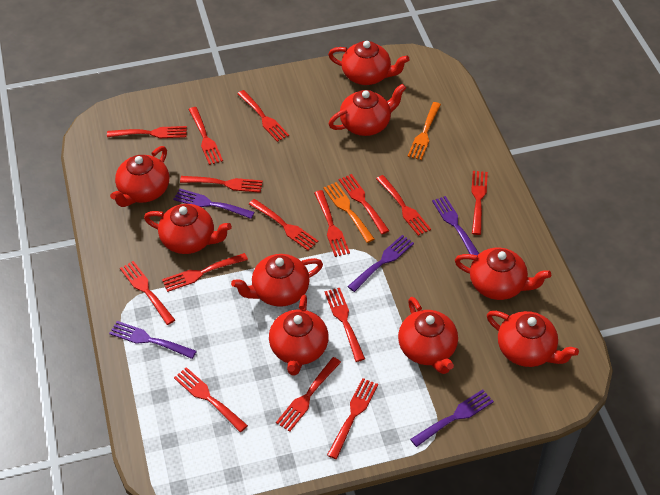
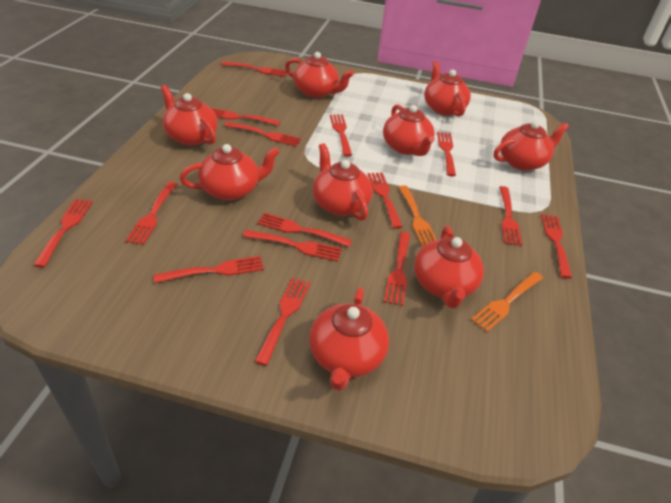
purple fork: [109,321,197,359] [173,189,255,219] [347,235,414,292] [410,389,494,447] [432,196,479,255] = 5 -> none = 0

